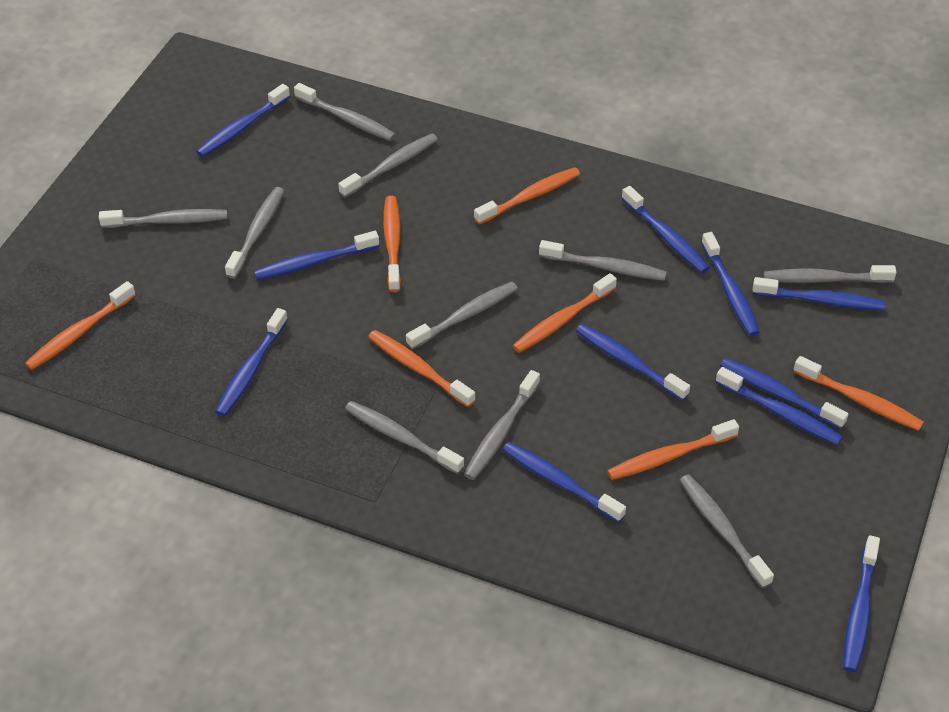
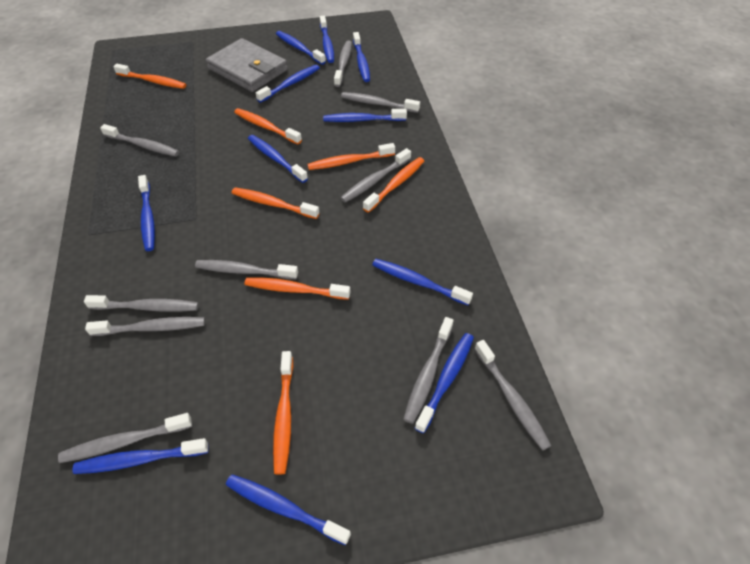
grey wallet: none = 0 -> [206,38,288,92] = 1

